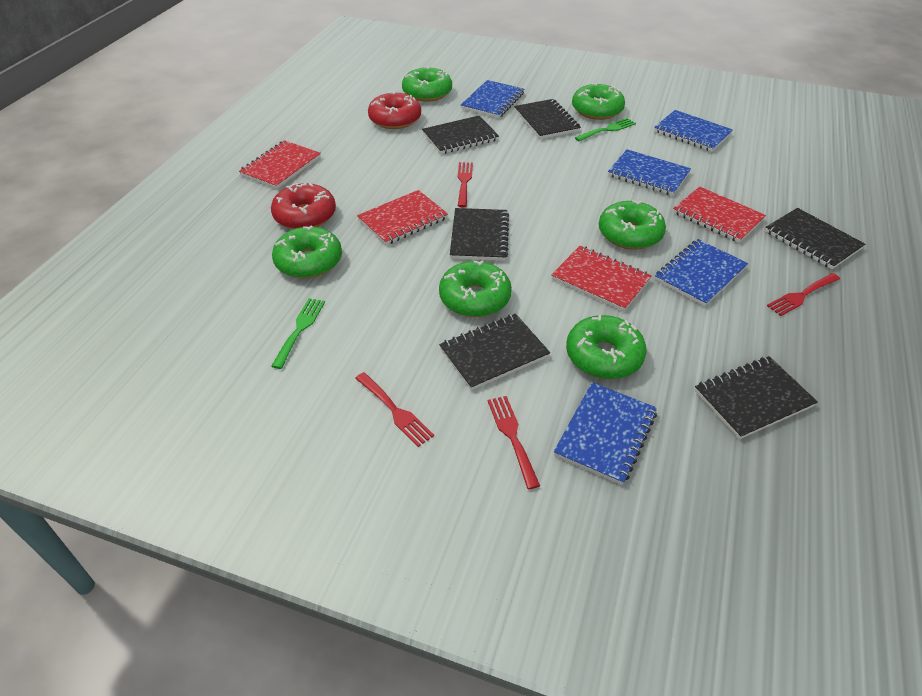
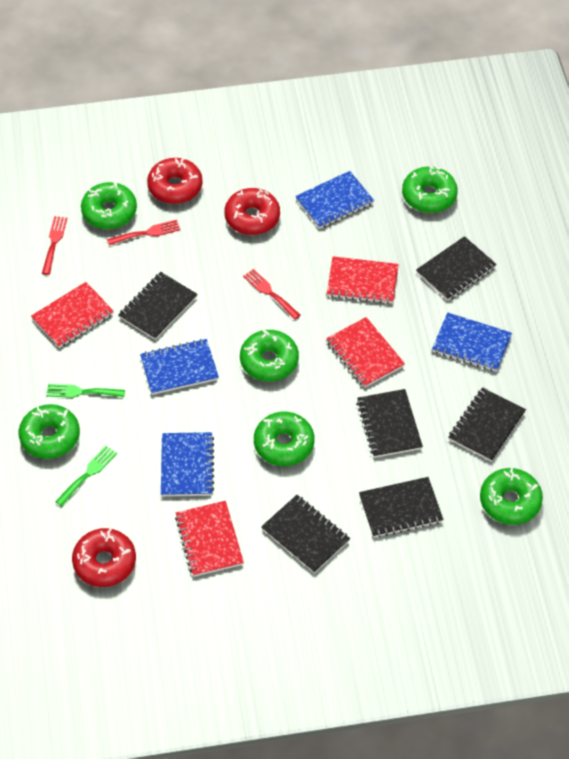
blue notebook: [461,80,524,118] [554,382,657,485] [608,149,691,196] [654,110,733,152] [655,239,748,307] = 5 -> [140,339,219,395] [161,432,214,496] [295,171,374,229] [432,313,512,372] = 4
red donut: [271,183,336,229] [368,91,421,129] = 2 -> [72,528,136,587] [147,158,202,204] [224,188,280,235] = 3
red fork: [355,372,434,447] [458,162,473,207] [487,396,540,489] [767,273,840,316] = 4 -> [42,216,68,275] [107,219,180,245] [243,269,300,320] = 3

